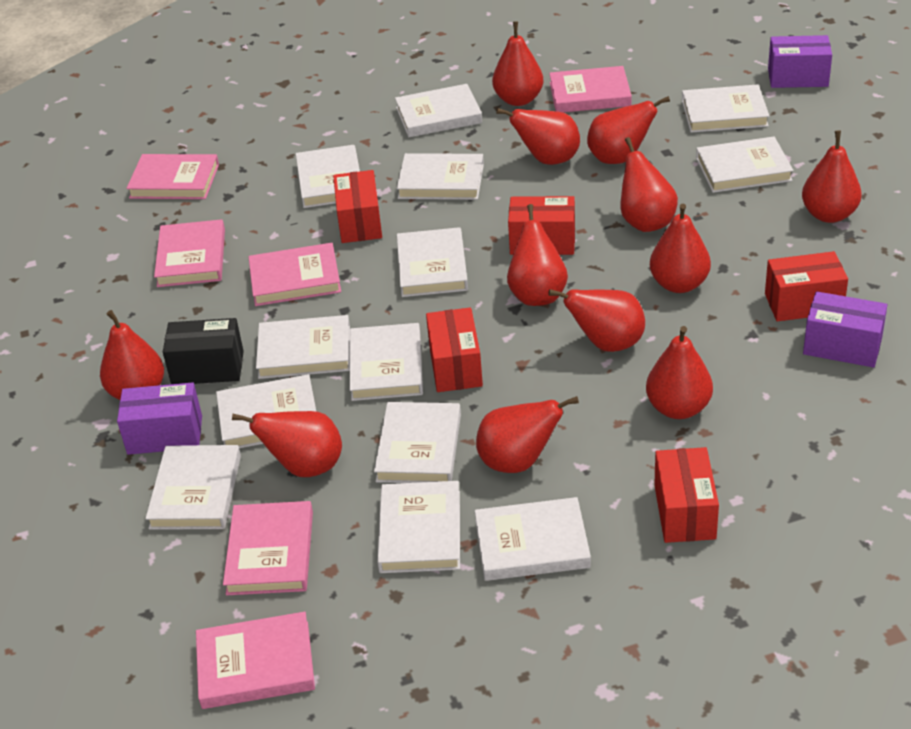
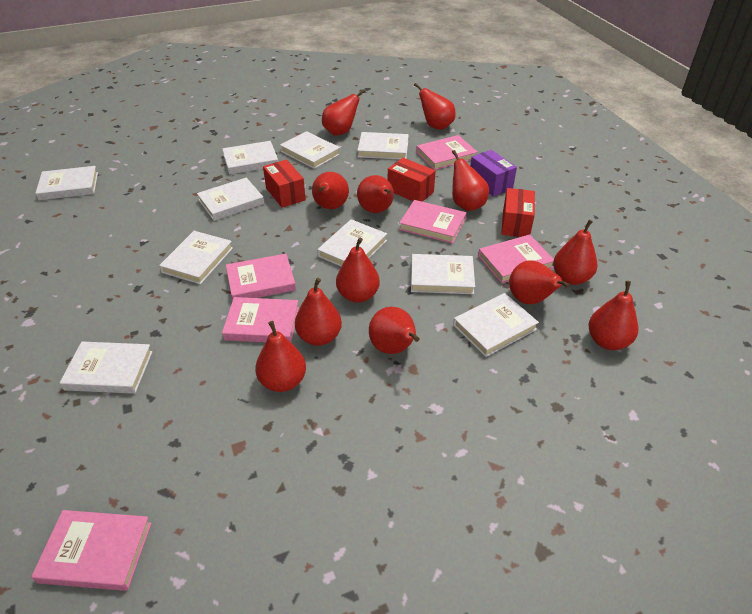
black box: [163,318,244,384] = 1 -> none = 0
purple box: [117,382,202,455] [768,35,832,88] [803,291,887,368] = 3 -> [470,150,517,197] = 1
red box: [333,170,382,243] [426,307,483,392] [508,196,575,255] [654,447,719,543] [765,251,848,321] = 5 -> [263,160,306,208] [388,158,436,202] [501,188,535,237] = 3
white book: [145,445,241,530] [216,374,316,448] [256,315,350,379] [296,145,360,208] [350,323,423,401] [374,402,461,483] [377,481,460,573] [395,84,482,137] [396,153,484,200] [397,227,468,297] [475,497,591,581] [682,84,769,133] [696,136,794,193] = 13 -> [36,166,98,200] [60,342,153,394] [159,231,233,284] [197,178,264,221] [222,141,278,174] [280,131,340,169] [317,219,387,266] [357,132,409,160] [411,254,475,294] [453,293,539,357] = 10

